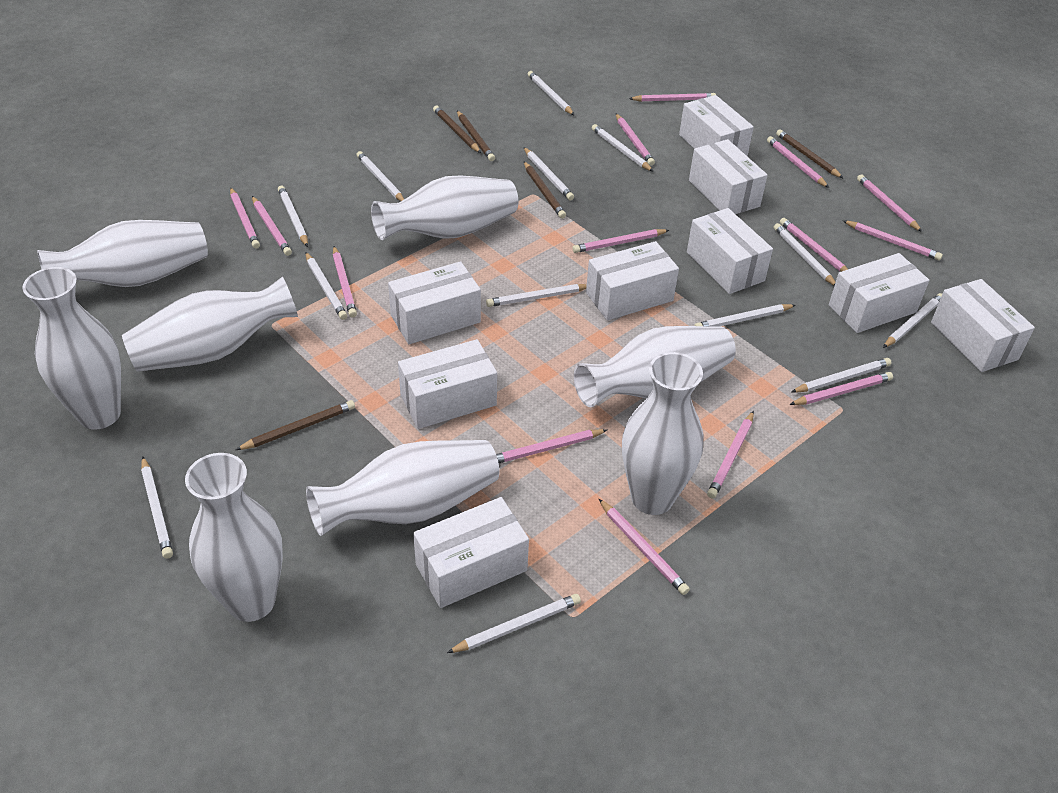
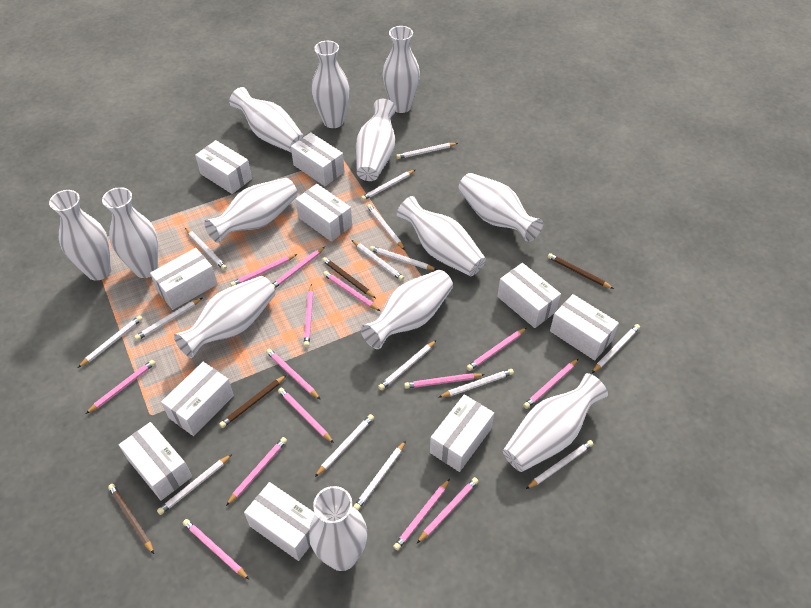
brown pencil: [236,400,355,450] [433,105,481,153] [457,111,495,161] [524,161,566,219] [776,130,843,178] = 5 -> [108,484,154,554] [219,375,286,428] [322,257,376,298] [548,253,614,289] = 4
white box: [388,261,481,344] [398,339,497,429] [413,497,529,608] [586,241,679,320] [679,95,754,156] [687,208,773,294] [689,139,767,214] [829,253,929,333] [931,279,1035,372] = 9 -> [119,422,192,500] [150,248,217,310] [161,362,234,436] [195,140,252,194] [244,482,315,561] [291,132,345,186] [296,184,352,242] [430,394,494,472] [497,263,561,328] [550,294,619,360] = 10
white pencil: [141,457,173,559] [278,186,308,247] [305,252,348,320] [357,151,404,201] [447,594,581,653] [486,284,587,307] [524,147,574,200] [528,71,574,115] [592,124,654,172] [694,304,796,326] [774,223,835,286] [791,358,892,393] [883,293,942,348] = 13 -> [78,315,143,368] [134,298,202,341] [157,454,232,515] [185,228,227,270] [315,414,374,477] [352,240,404,281] [353,441,406,510] [361,170,415,201] [367,204,405,250] [370,246,437,270] [378,340,437,390] [396,143,458,159] [438,369,514,398] [526,440,594,489] [592,324,640,373] = 15
white vase: [22,267,121,430] [37,220,208,287] [122,277,298,372] [185,453,283,622] [306,440,499,536] [371,175,518,240] [574,326,736,407] [622,352,703,515] = 8 -> [49,190,111,281] [102,187,158,278] [174,276,276,358] [204,178,297,243] [229,87,304,153] [309,486,367,571] [312,41,349,128] [356,99,396,181] [361,270,453,349] [383,26,420,113] [397,196,486,276] [459,173,543,242] [503,373,608,472] = 13

